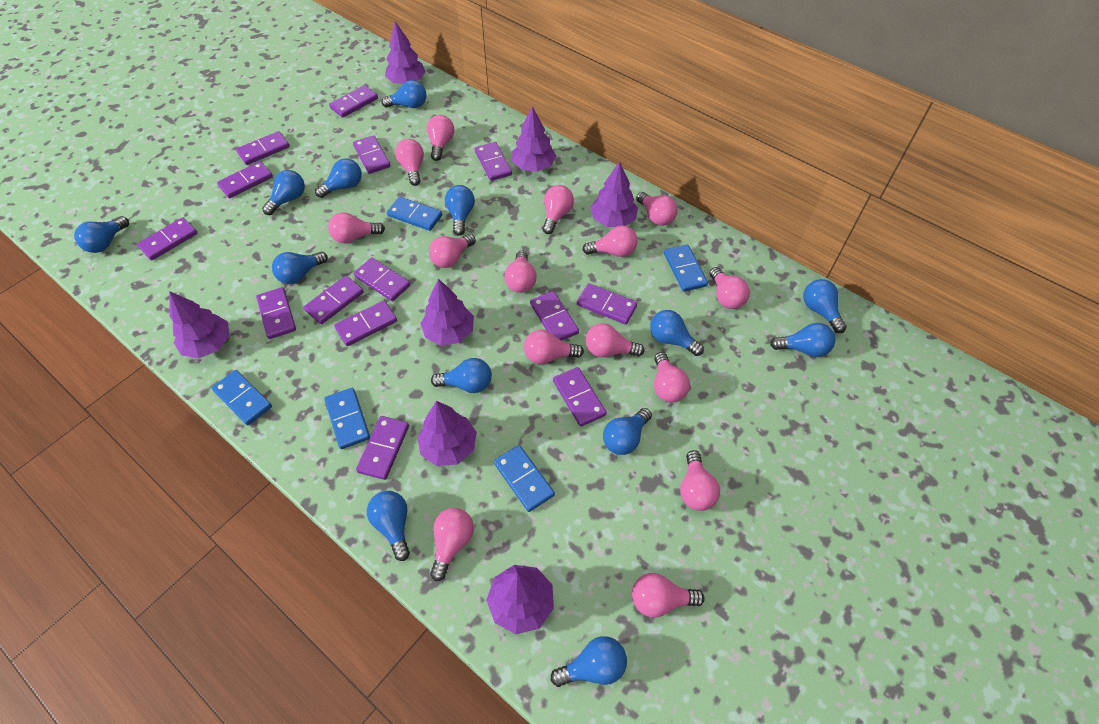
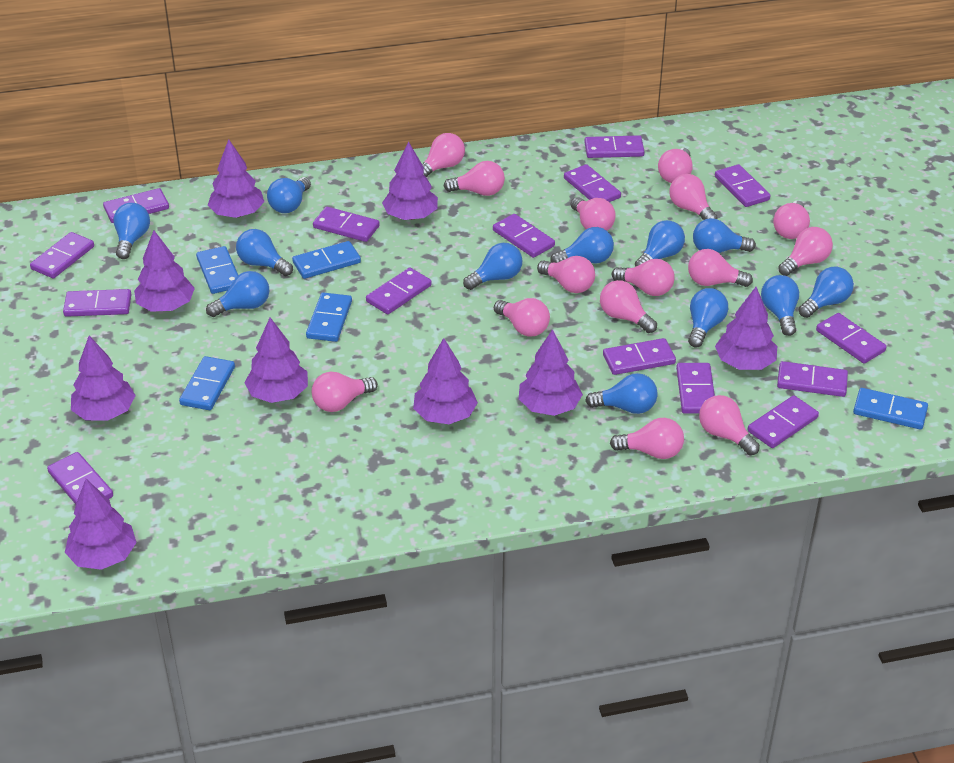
blue light bulb: [74,216,129,253] [262,170,305,215] [272,252,328,284] [315,159,362,198] [367,491,410,561] [381,80,426,108] [431,358,492,393] [445,185,475,236] [551,636,627,687] [603,408,652,455] [650,310,704,356] [770,323,835,357] [803,279,847,333] = 13 -> [114,203,150,259] [206,271,269,317] [236,229,293,276] [267,177,311,213] [463,243,522,290] [550,227,614,264] [585,373,658,414] [635,220,685,267] [688,288,728,347] [693,218,756,253] [761,275,799,336] [799,267,854,318] = 12
purple domino: [137,217,197,261] [217,161,273,198] [236,131,290,165] [256,287,296,339] [303,276,364,324] [329,85,378,118] [334,300,397,346] [353,135,390,174] [354,258,410,301] [356,416,409,480] [475,142,512,181] [530,291,579,341] [553,367,607,427] [577,283,637,325] = 14 -> [30,232,94,279] [47,452,113,504] [63,289,132,317] [103,188,169,223] [313,207,380,242] [366,267,432,314] [493,214,555,258] [564,164,621,202] [584,135,645,158] [603,338,676,375] [676,363,715,414] [715,164,771,207] [747,395,819,448] [777,361,848,397] [816,313,887,364] = 15
purple tree: [169,291,230,358] [385,21,426,84] [417,401,477,466] [421,279,474,346] [486,565,554,634] [512,106,556,172] [590,161,638,227] = 7 -> [65,479,137,570] [71,336,136,421] [134,230,195,312] [208,139,264,218] [244,317,308,403] [382,141,438,220] [413,338,478,424] [519,329,583,416] [715,287,777,370] = 9

